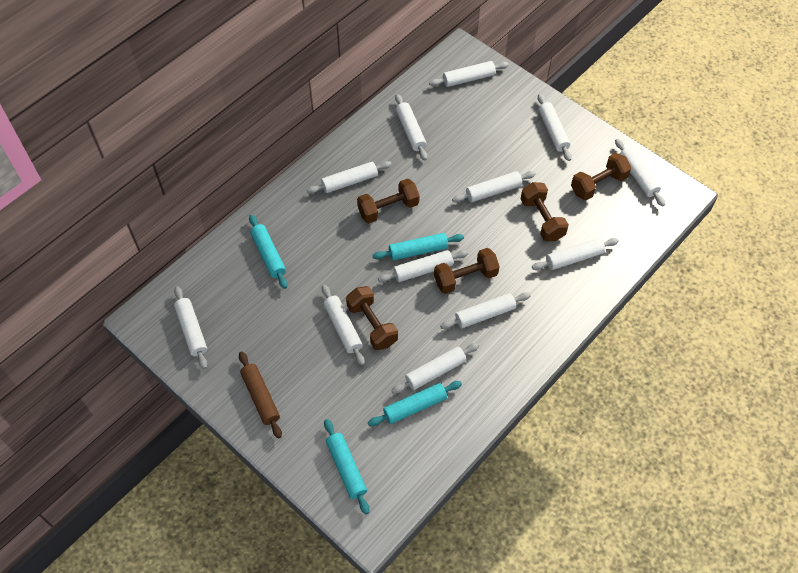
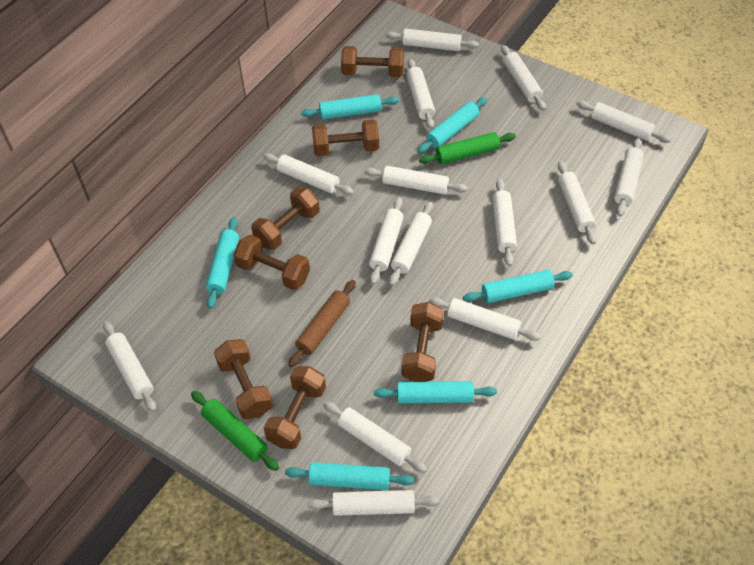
brown dumbbell: [346,286,398,350] [357,178,420,223] [434,248,500,294] [521,182,569,241] [571,153,632,200] = 5 -> [214,339,273,419] [234,235,310,290] [251,187,320,250] [263,366,326,449] [312,119,379,156] [341,46,404,77] [402,302,444,382] = 7
green rolling pin: none = 0 -> [191,391,279,471] [419,132,516,164] = 2
turquoise rolling pin: [249,215,288,289] [324,419,369,514] [368,381,462,426] [372,233,464,261] = 4 -> [206,217,239,309] [285,462,414,490] [301,94,399,120] [374,381,497,404] [418,97,487,153] [463,270,573,303] = 6
white rolling pin: [174,286,207,369] [307,161,392,194] [322,285,365,366] [378,250,468,282] [392,343,479,394] [395,94,427,160] [429,61,509,87] [440,292,531,329] [452,171,536,203] [532,238,619,270] [538,94,572,161] [615,139,665,207] = 12 -> [103,322,156,412] [263,153,354,195] [308,490,440,516] [323,401,427,473] [364,166,468,194] [369,197,404,285] [386,29,479,51] [389,202,433,286] [406,59,435,129] [429,297,541,341] [492,179,517,267] [501,45,546,111] [558,161,597,245] [576,101,671,143] [614,138,644,217] = 15

